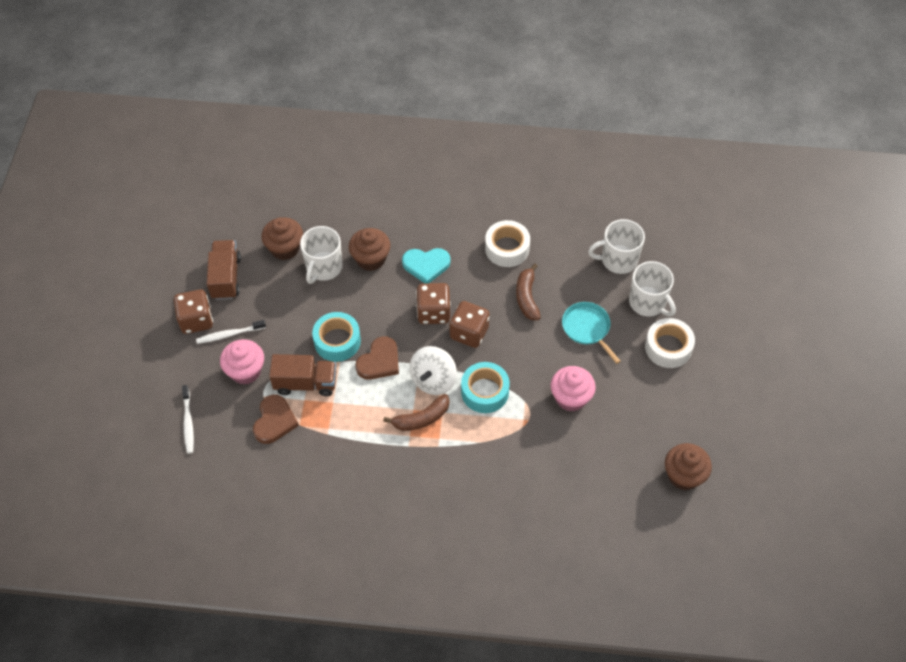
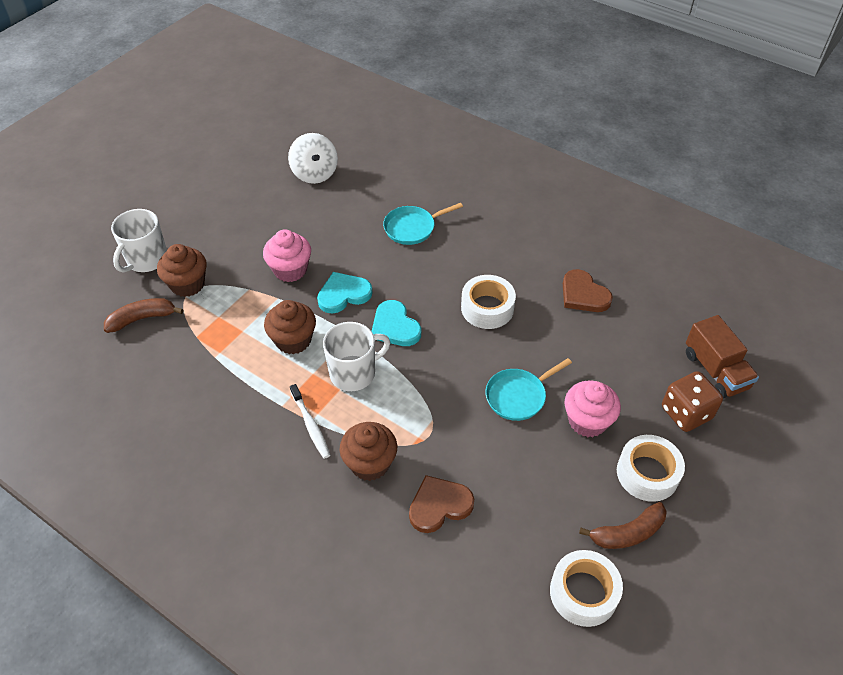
brown dice: [174,289,213,334] [416,283,450,324] [450,301,489,348] = 3 -> [662,371,723,432] = 1
brown truck: [207,240,241,300] [269,354,336,396] = 2 -> [686,315,759,399] = 1
turquoise heart: [402,248,451,284] = 1 -> [317,272,373,313] [371,300,421,346] = 2
turquoise pan: [562,302,620,364] = 1 -> [383,203,463,245] [485,358,572,421] = 2
turquoise tape: [312,312,361,362] [461,362,510,413] = 2 -> none = 0
white mug: [300,226,343,284] [588,219,645,274] [629,261,676,317] = 3 -> [111,209,167,273] [323,322,390,391] = 2
white tape: [485,220,530,267] [645,318,695,368] = 2 -> [461,275,516,329] [550,550,623,627] [617,435,685,502] = 3
white toothbrush: [182,385,194,454] [196,320,266,344] = 2 -> [290,384,330,459] = 1

